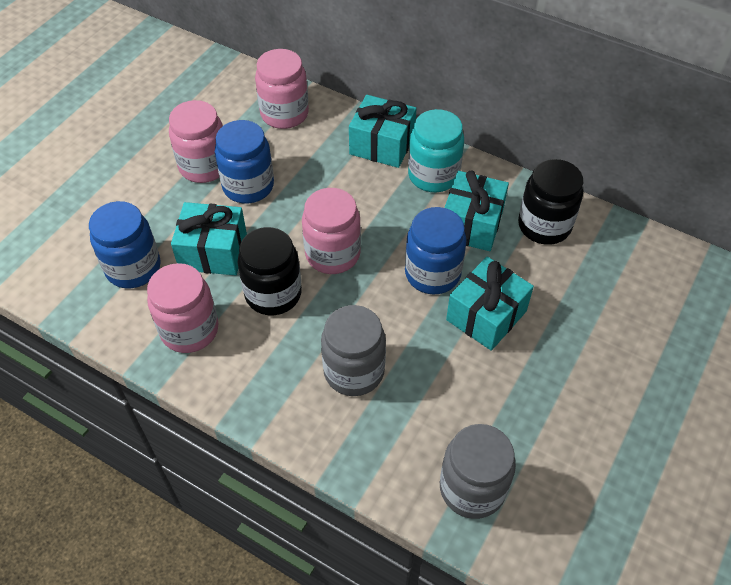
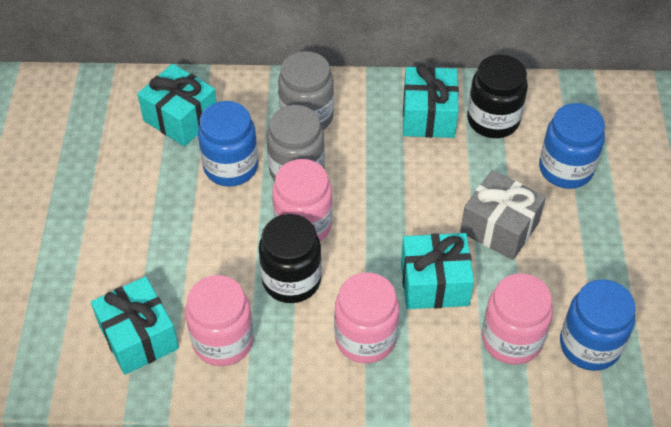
grey gift: none = 0 -> [460,170,546,260] = 1
turquoise jar: [408,109,464,192] = 1 -> none = 0

